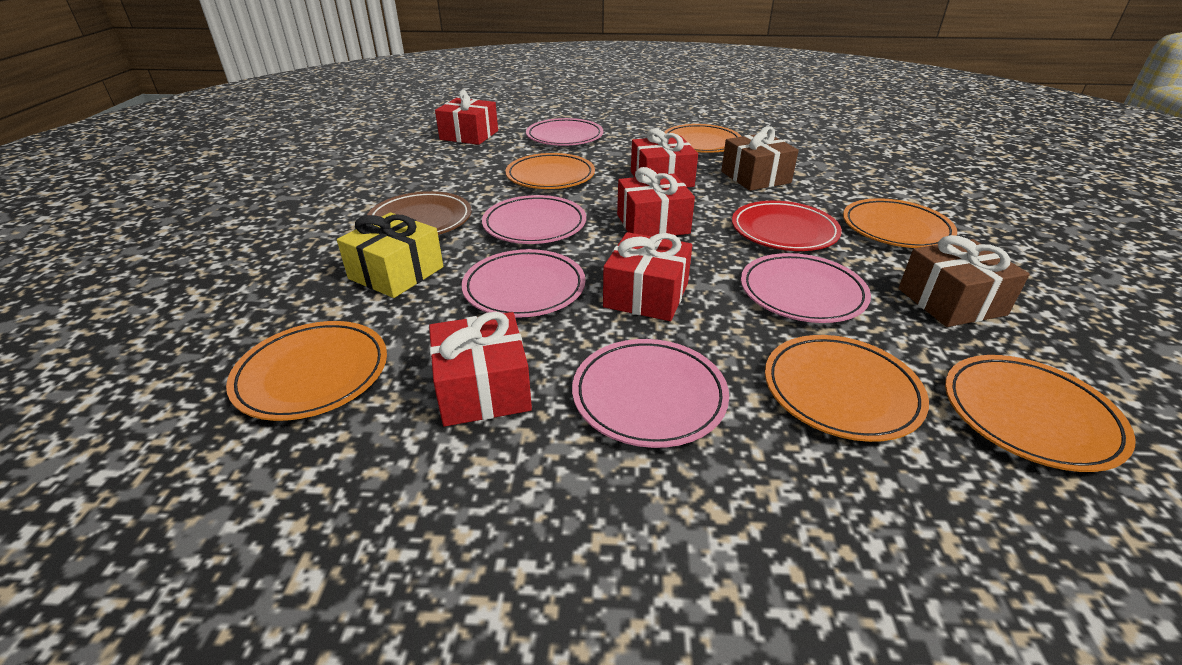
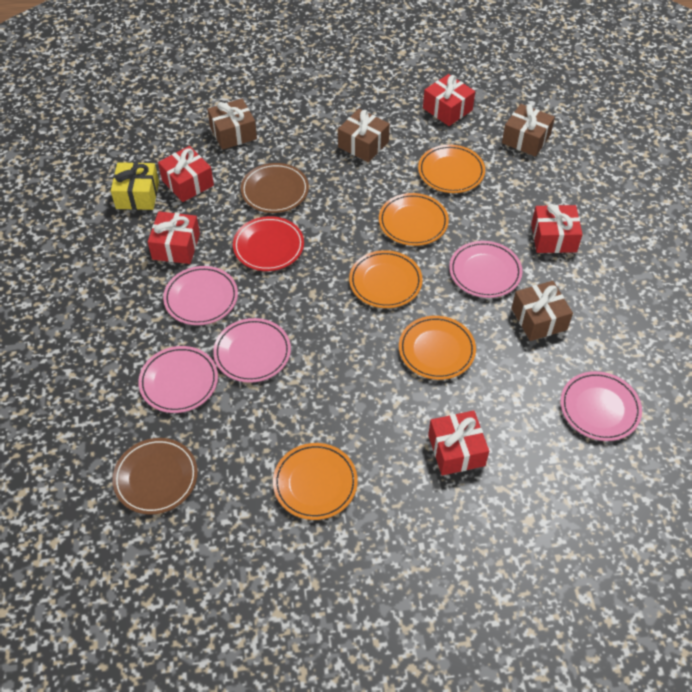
brown gift: [721,126,799,191] [898,235,1030,327] = 2 -> [207,99,257,150] [338,109,390,162] [502,104,555,157] [511,281,573,341] = 4
brown plate: [367,191,472,235] = 1 -> [112,438,198,515] [241,163,309,213] = 2
orange plate: [226,321,387,421] [505,153,595,189] [664,124,742,153] [765,335,929,442] [843,198,957,248] [945,355,1136,472] = 6 -> [273,443,358,520] [349,250,423,308] [379,193,449,246] [399,316,476,380] [418,145,485,193] = 5

